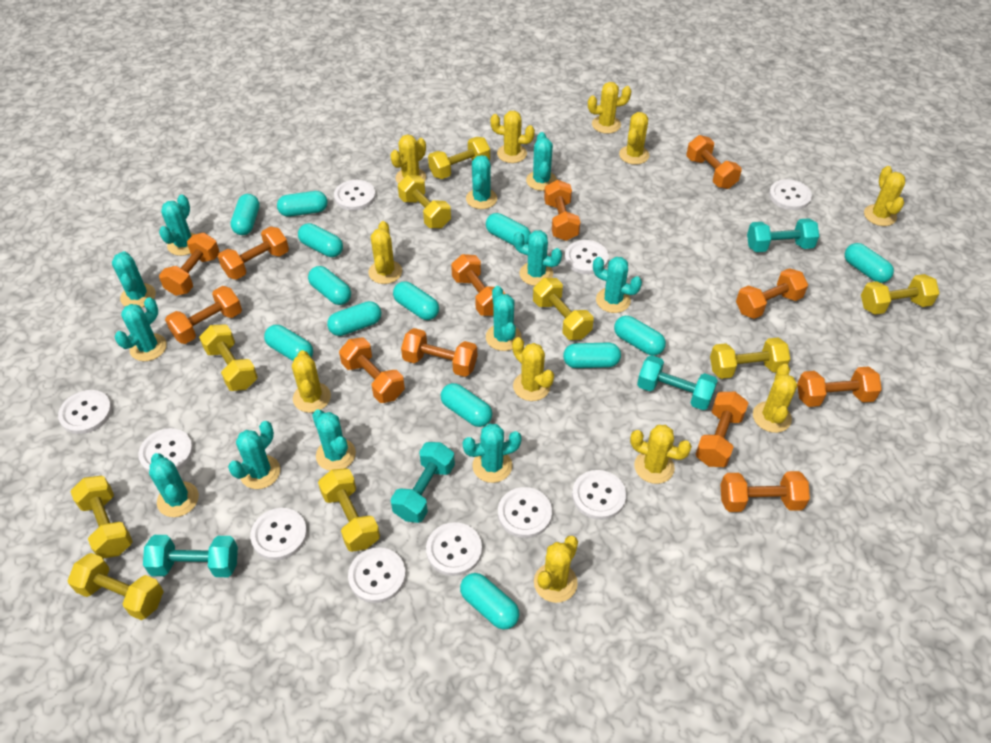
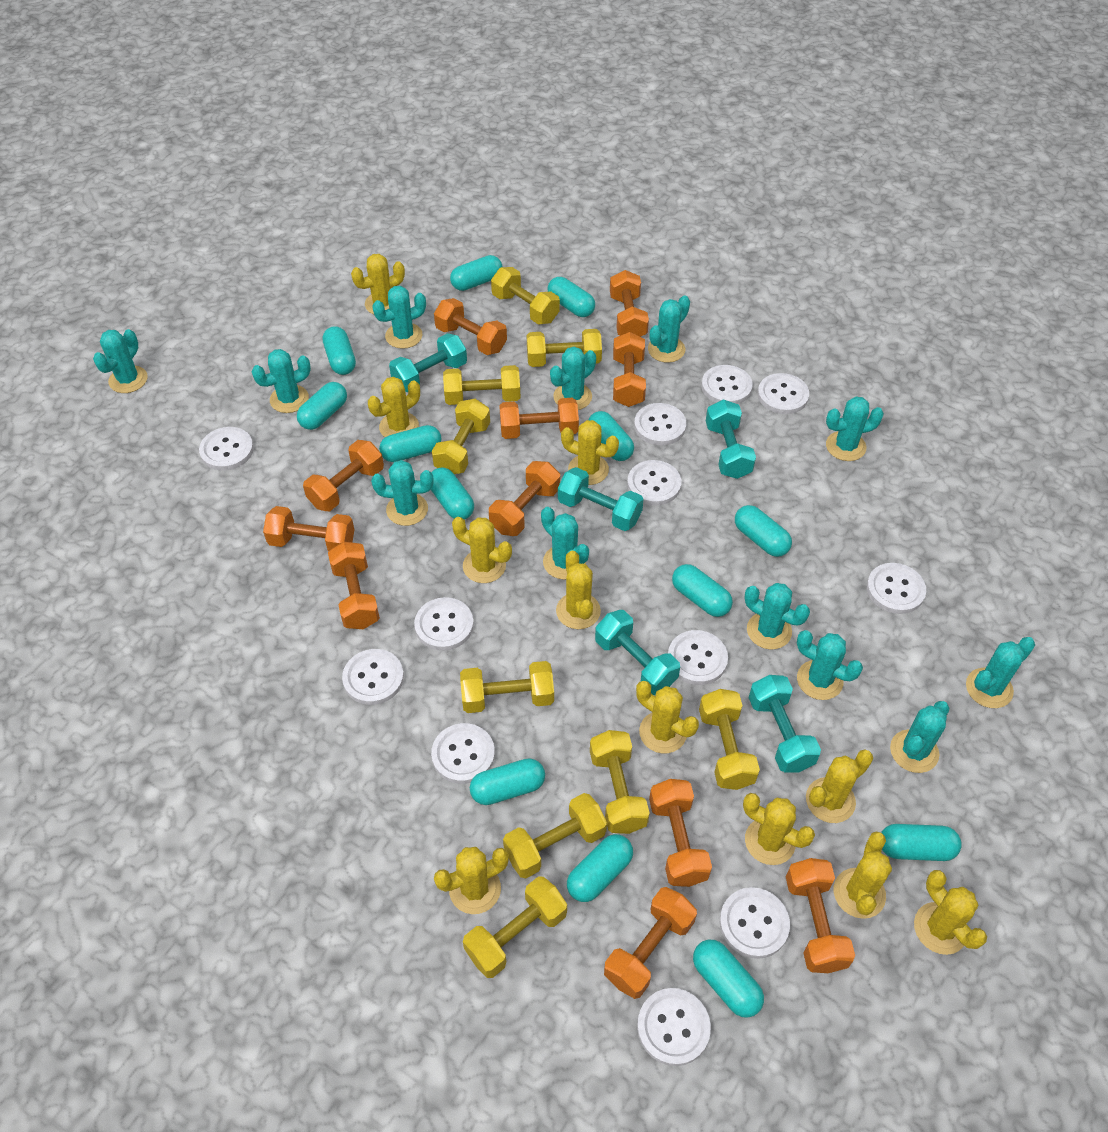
orange dumbbell: [159,233,220,296] [165,286,242,344] [218,226,289,280] [339,337,405,403] [401,328,477,377] [451,254,505,316] [544,180,580,241] [686,135,742,189] [695,392,749,467] [720,471,810,512] [736,268,808,319] [797,366,882,407] = 12 -> [263,506,355,551] [303,440,384,511] [328,542,380,629] [434,298,507,355] [489,461,560,536] [499,398,579,439] [604,887,697,999] [610,270,649,337] [613,332,646,407] [649,779,712,887] [786,858,855,973] = 11
turquoise dumbbell: [143,535,238,577] [391,442,455,523] [637,355,718,410] [747,218,819,252] = 4 -> [389,333,467,392] [558,467,643,531] [595,610,680,695] [706,399,756,479] [749,675,821,772] = 5
white button: [58,390,112,434] [138,428,193,472] [250,508,307,560] [334,180,376,211] [348,548,406,603] [426,522,482,576] [498,487,552,538] [565,240,609,274] [572,470,626,520] [769,179,812,210] = 10 -> [199,427,254,470] [342,649,404,705] [414,597,474,651] [431,723,495,784] [627,460,681,506] [634,403,686,445] [637,988,711,1066] [668,630,728,685] [701,365,753,404] [720,887,790,959] [758,373,809,414] [867,563,926,614] = 12

